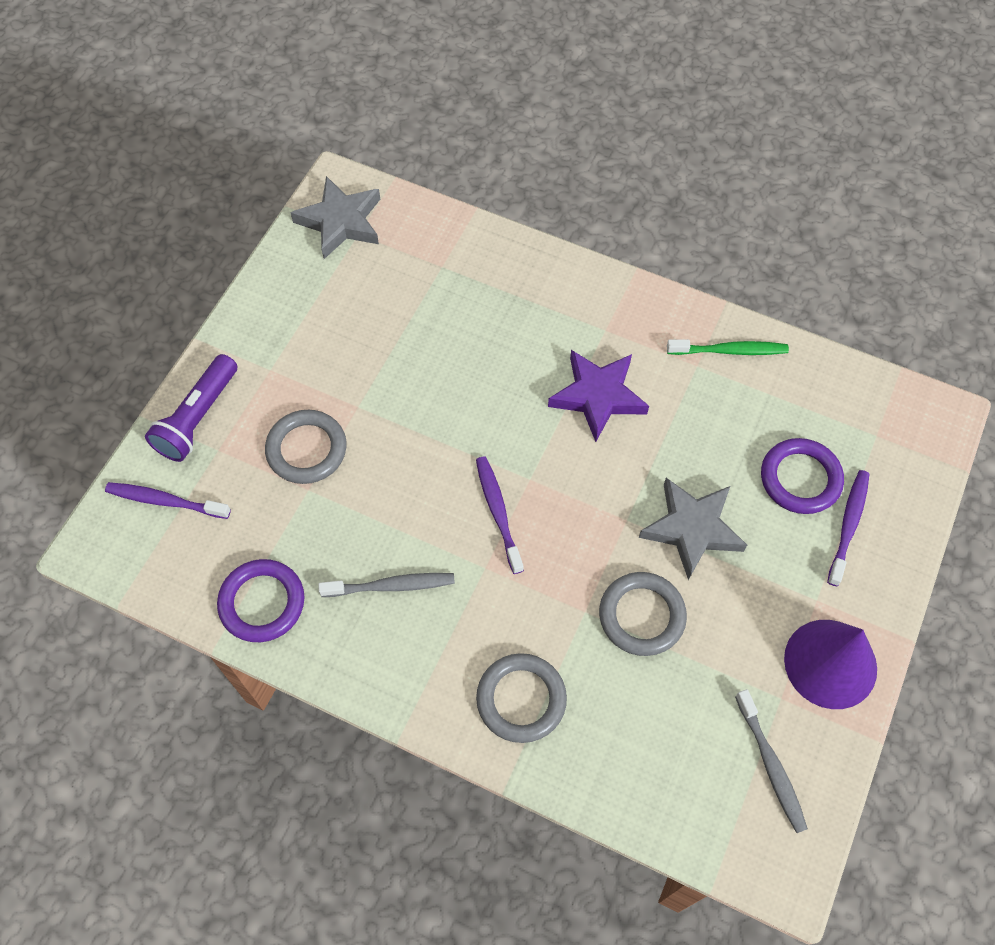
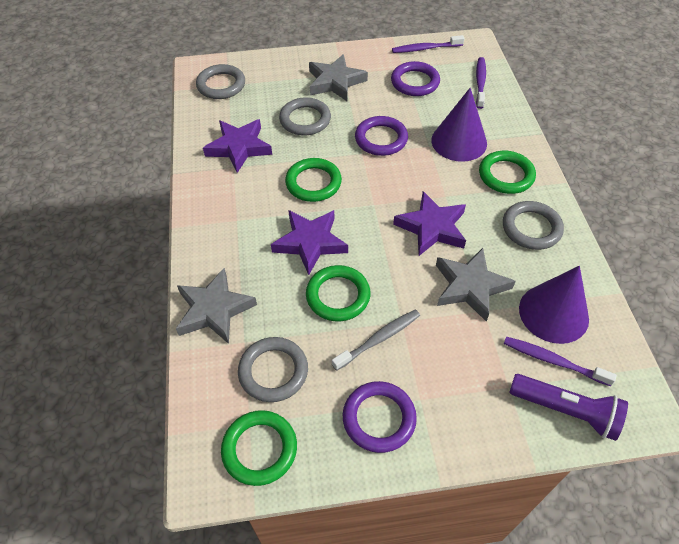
green ring: none = 0 -> [221,410,297,486] [285,158,342,202] [306,265,370,321] [479,151,536,194] = 4
green toothbrush: [667,339,789,355] = 1 -> none = 0
grey ring: [265,410,347,484] [476,653,567,743] [599,572,687,656] = 3 -> [196,64,245,99] [238,337,308,402] [279,97,331,135] [503,201,564,250] = 4
grey star: [290,176,380,259] [639,478,747,580] = 2 -> [176,268,257,344] [309,54,368,101] [436,248,516,322] = 3
grey toothbrush: [318,573,455,597] [735,689,808,833] = 2 -> [332,309,420,371] = 1
purple cone: [784,620,877,709] = 1 -> [431,88,487,162] [519,266,589,344] = 2
purple ring: [217,559,305,642] [761,438,844,514] = 2 -> [343,381,417,453] [355,116,408,156] [391,61,440,96] = 3
purple star: [548,350,649,442] = 1 -> [203,119,272,173] [271,210,348,275] [393,191,466,256] = 3

